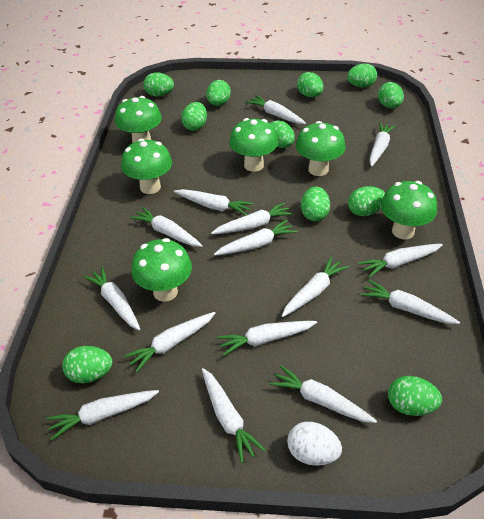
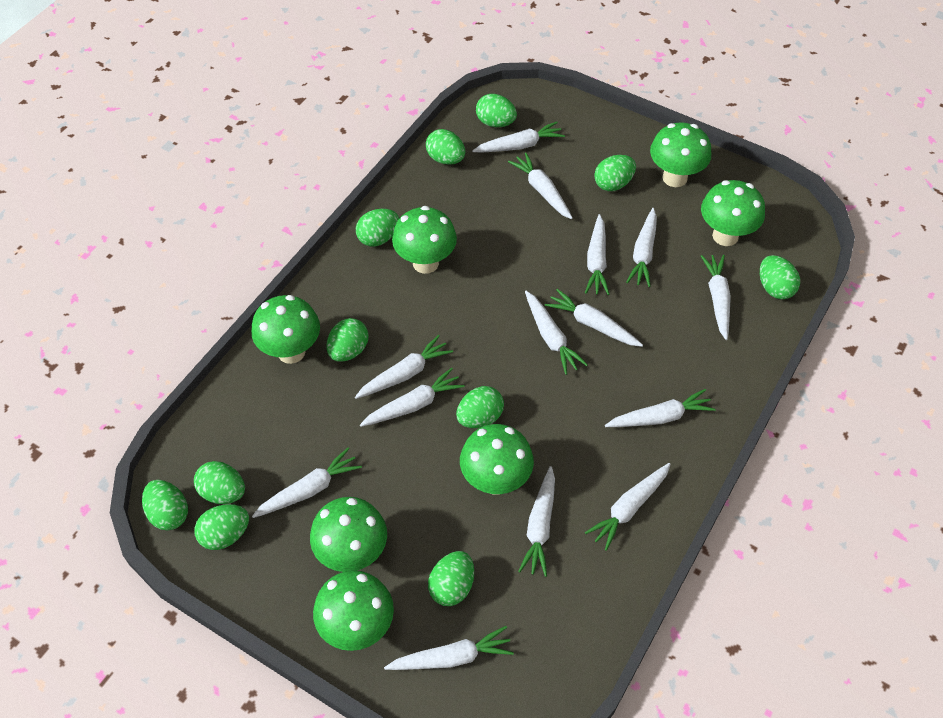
green mushroom: [115,96,162,143] [121,138,172,194] [131,238,192,302] [229,118,278,172] [296,121,345,176] [381,181,437,239] = 6 -> [251,295,320,364] [310,497,387,572] [313,570,394,651] [392,206,457,274] [460,424,534,495] [650,122,711,187] [701,180,765,246] = 7
white carrot: [46,390,159,440] [83,266,141,331] [124,312,215,373] [130,207,203,247] [174,189,253,215] [202,368,266,463] [211,202,294,234] [214,219,297,256] [217,321,317,356] [246,95,306,124] [270,366,377,423] [282,256,349,317] [358,244,443,278] [361,280,460,324] [369,122,396,167] = 15 -> [252,448,362,518] [355,335,453,399] [360,368,465,427] [384,626,514,670] [472,122,565,152] [508,152,573,219] [518,466,555,577] [525,291,588,375] [545,289,643,347] [585,214,610,295] [585,463,671,551] [605,389,716,427] [626,208,657,287] [701,255,731,340] = 14
white egg: [287,422,342,466] = 1 -> none = 0

